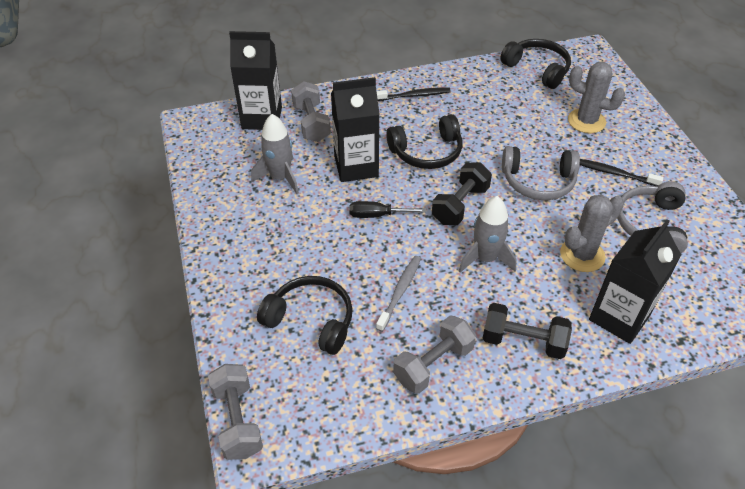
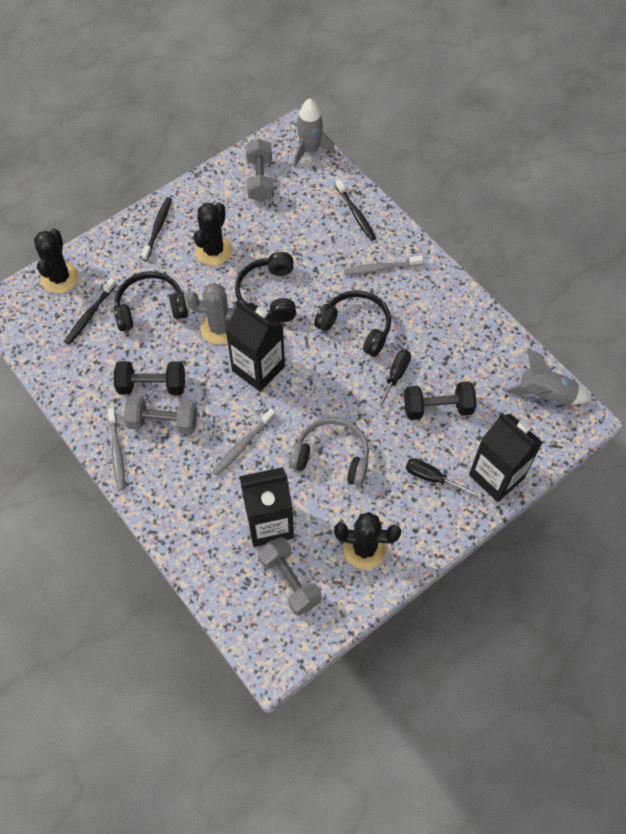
black cactus: none = 0 -> [34,229,79,293] [194,202,232,266] [334,512,401,569] = 3
black screwdriver: [349,201,426,218] = 1 -> [376,350,411,410] [406,458,479,497] = 2
black toothbrush: [377,88,451,101] [580,159,664,186] = 2 -> [64,278,116,345] [141,197,172,261] [335,179,376,241] = 3
grey cactus: [560,195,624,272] [568,62,625,133] = 2 -> [185,283,245,345] = 1
grey headphones: [502,146,580,200] [617,181,688,253] = 2 -> [289,417,369,486] = 1
grey toothbrush: [376,256,421,332] = 1 -> [108,408,125,491] [212,409,276,476] [344,256,424,275] = 3

